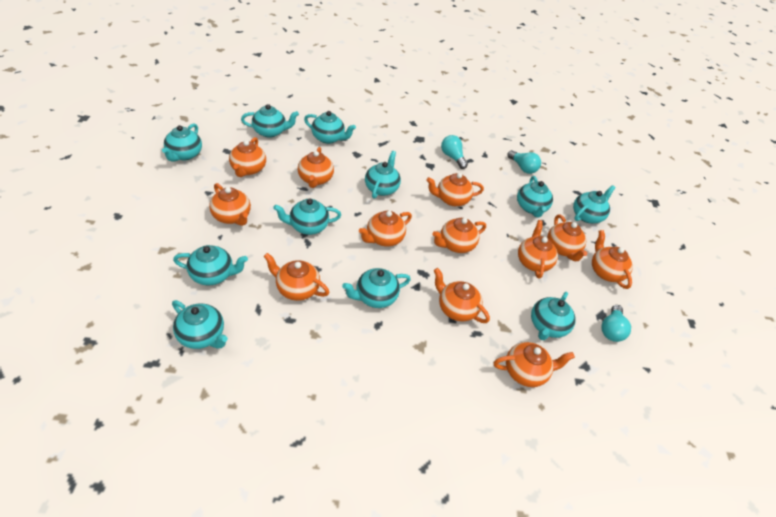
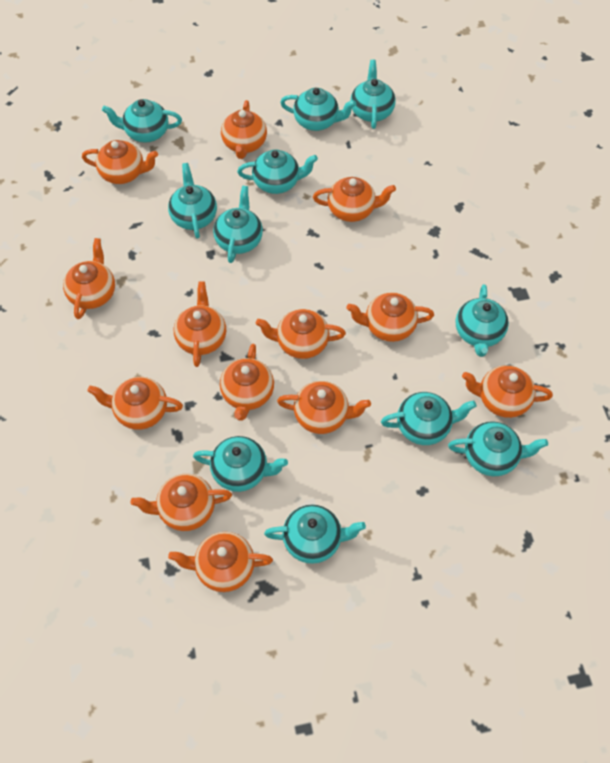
orange teapot: [209,183,251,226] [229,137,266,177] [263,253,330,301] [298,147,334,188] [359,211,412,247] [426,173,484,206] [432,218,486,253] [434,268,490,323] [494,342,575,387] [518,220,558,279] [547,215,587,261] [592,230,633,289] = 12 -> [63,238,115,319] [82,140,158,184] [87,377,183,430] [131,474,232,531] [168,532,273,592] [174,281,226,367] [220,344,274,421] [221,100,267,159] [256,309,346,359] [277,381,371,434] [313,177,396,222] [346,292,434,342] [462,365,553,418] = 13
turquoise light bulb: [441,135,468,169] [507,150,541,174] [601,305,631,342] = 3 -> none = 0

